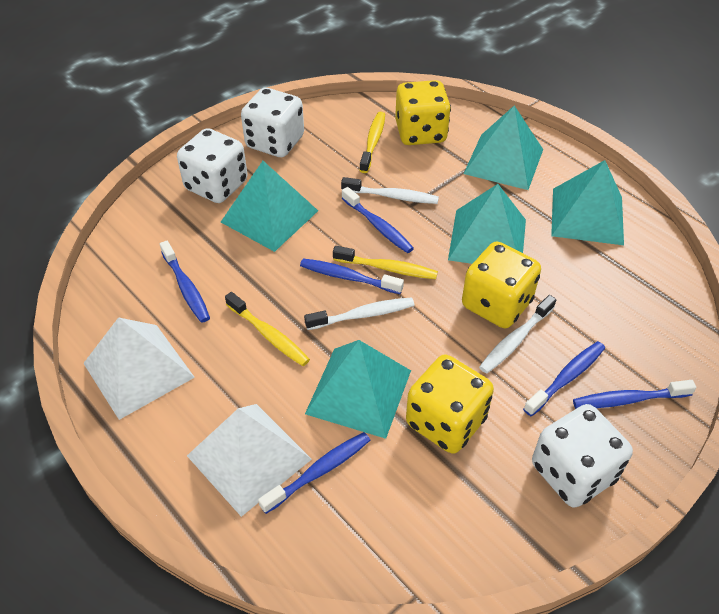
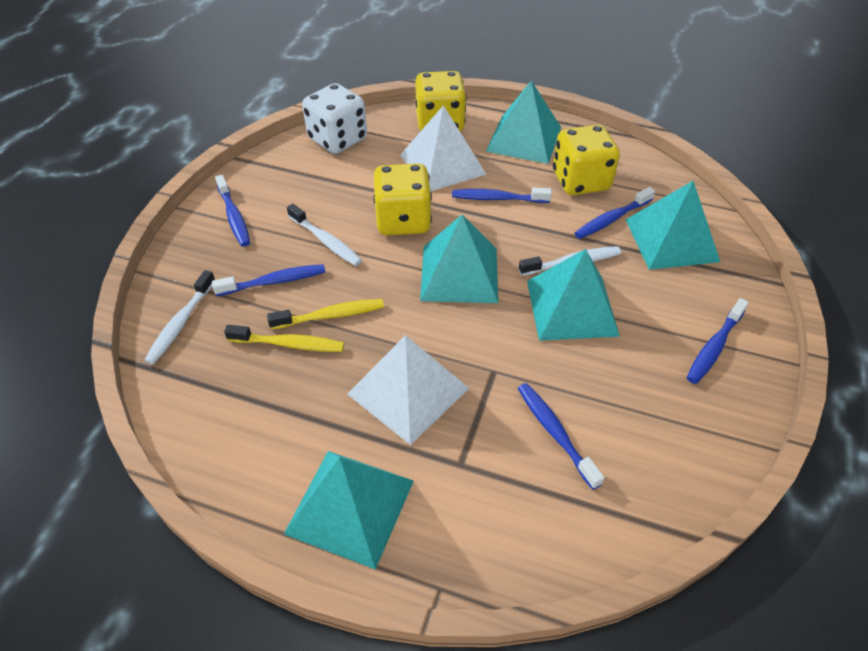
white dice: [177,128,248,203] [241,88,304,157] [532,404,633,508] = 3 -> [302,83,367,154] = 1
yellow toothbrush: [225,292,310,366] [333,246,438,279] [359,112,385,173] = 3 -> [224,325,344,352] [267,299,384,329] = 2

